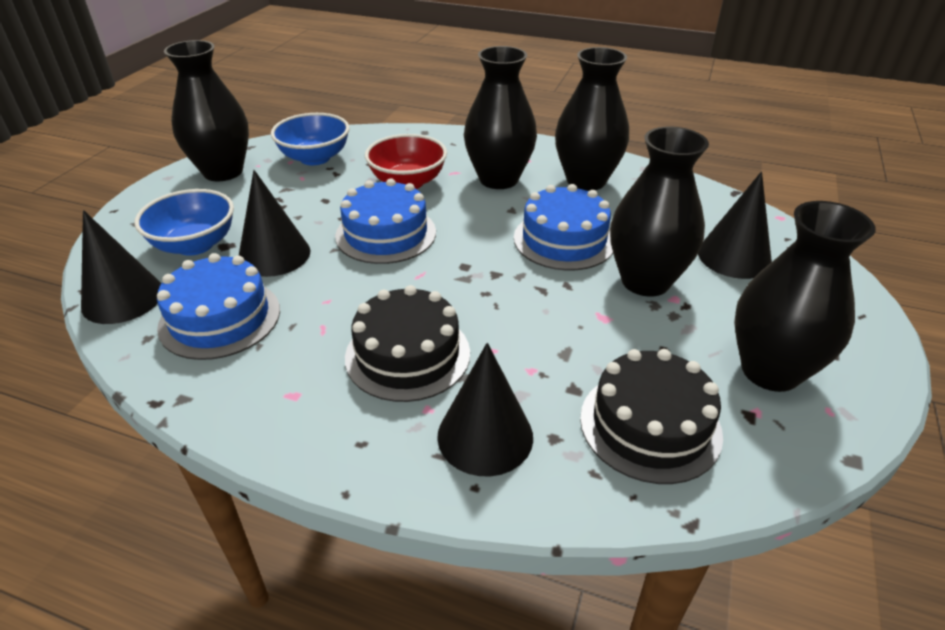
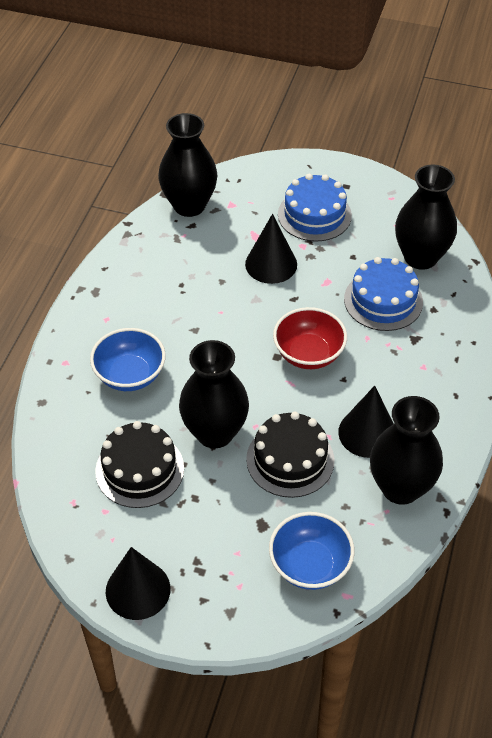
black cone: [81,210,161,324] [239,170,311,277] [437,343,533,476] [698,172,772,279] = 4 -> [106,547,171,620] [245,214,297,284] [338,386,394,458] = 3
black vase: [164,40,249,181] [464,46,537,189] [555,47,629,191] [610,126,709,297] [734,201,876,392] = 5 -> [158,113,218,217] [179,340,249,448] [370,396,443,505] [395,164,457,270] = 4
blue cake: [157,253,280,360] [335,178,436,264] [514,184,613,271] = 3 -> [278,174,352,242] [344,257,423,331] = 2

